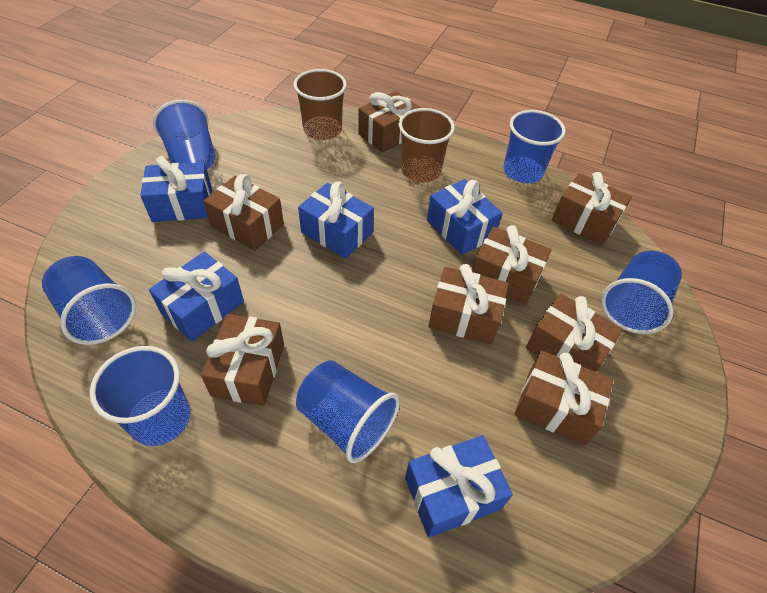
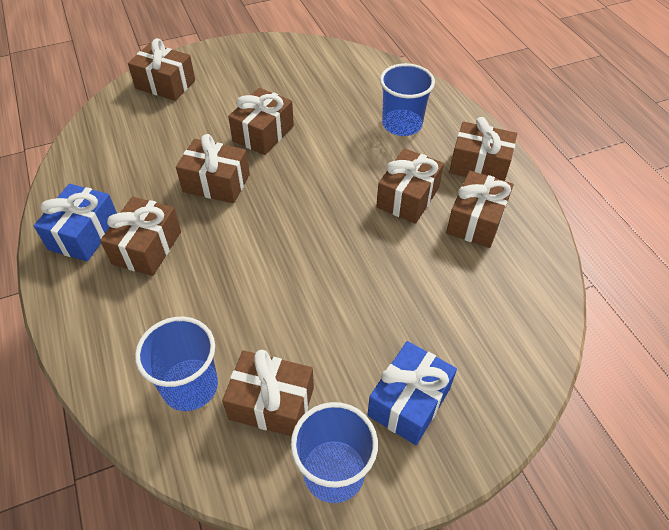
blue cup: [42,256,136,345] [90,346,190,446] [153,100,216,169] [296,360,400,463] [504,110,566,183] [601,251,682,334] = 6 -> [135,317,218,411] [291,402,378,503] [380,63,435,136] = 3
blue gift: [140,156,212,222] [149,251,244,342] [298,182,374,259] [405,435,513,538] [427,179,502,255] = 5 -> [34,184,117,261] [367,341,457,445] = 2
brown cup: [294,69,347,140] [398,108,455,182] = 2 -> none = 0

